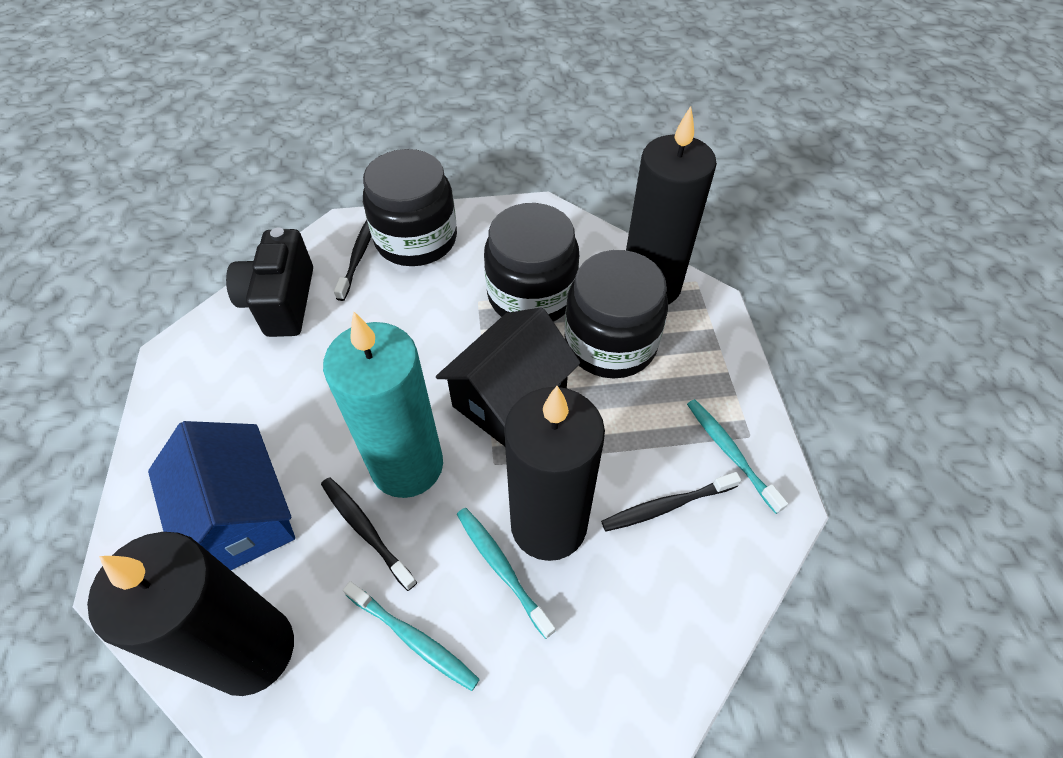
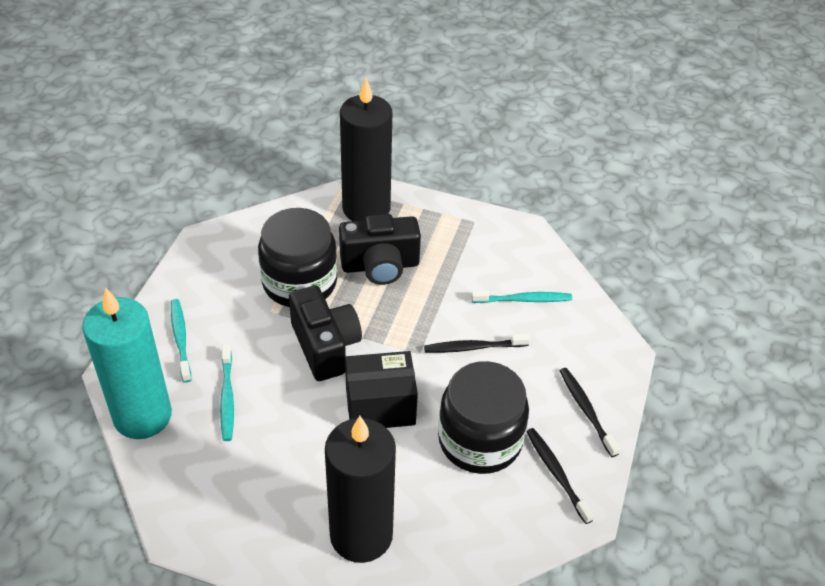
black box: none = 0 -> [345,351,418,428] = 1
black camera: [226,228,313,337] = 1 -> [289,286,362,381] [339,214,421,285] = 2
black candle: [87,532,294,696] [504,386,605,561] [626,106,717,305] = 3 -> [325,416,396,563] [340,78,392,221] = 2
black house: [436,307,580,446] = 1 -> none = 0
black jar: [363,149,457,266] [484,203,579,322] [564,250,668,378] = 3 -> [258,208,337,307] [438,361,529,474] = 2
blue house: [148,421,295,570] = 1 -> none = 0

